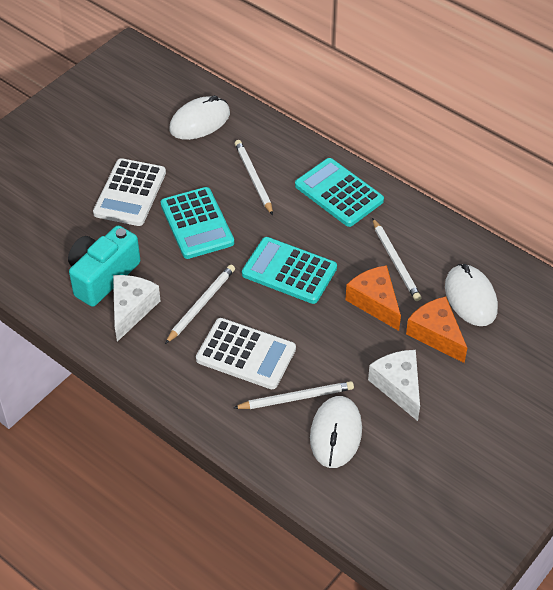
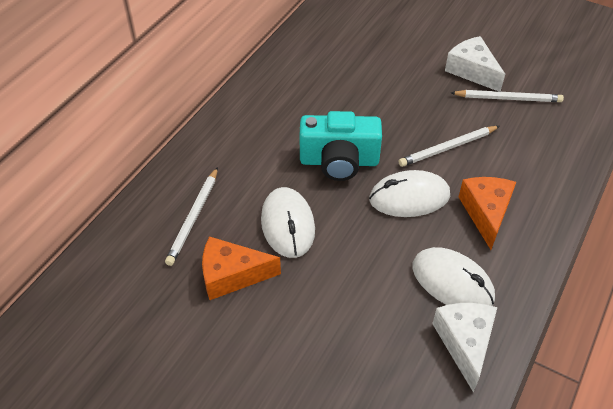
turquoise calculator: [161,187,234,259] [242,237,337,304] [295,158,384,227] = 3 -> none = 0
white calculator: [93,158,166,226] [196,318,296,389] = 2 -> none = 0
white pencil: [165,265,235,344] [234,381,354,409] [235,140,273,215] [372,218,421,301] = 4 -> [165,167,218,266] [398,126,500,167] [451,90,564,102] = 3

